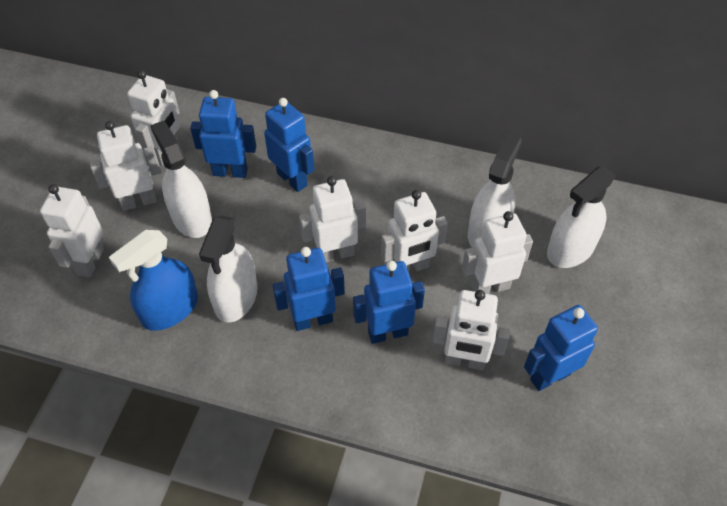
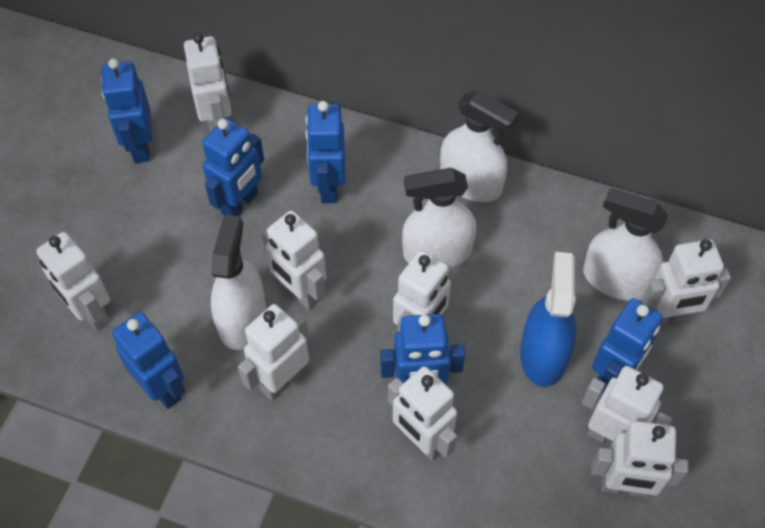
blue robot: [190,90,256,178] [264,98,314,192] [272,247,345,331] [353,261,425,344] [524,305,598,391] = 5 -> [101,59,152,163] [112,312,185,409] [202,118,264,216] [305,101,345,203] [380,314,465,384] [592,298,663,393] = 6
white robot: [40,184,104,278] [90,121,161,211] [127,70,180,166] [299,176,366,263] [381,190,448,273] [433,290,510,370] [462,211,533,294] = 7 -> [36,232,110,331] [184,33,232,131] [238,304,309,401] [262,211,326,310] [388,366,457,461] [393,250,452,332] [582,366,672,443] [591,421,688,498] [642,239,731,325] = 9

